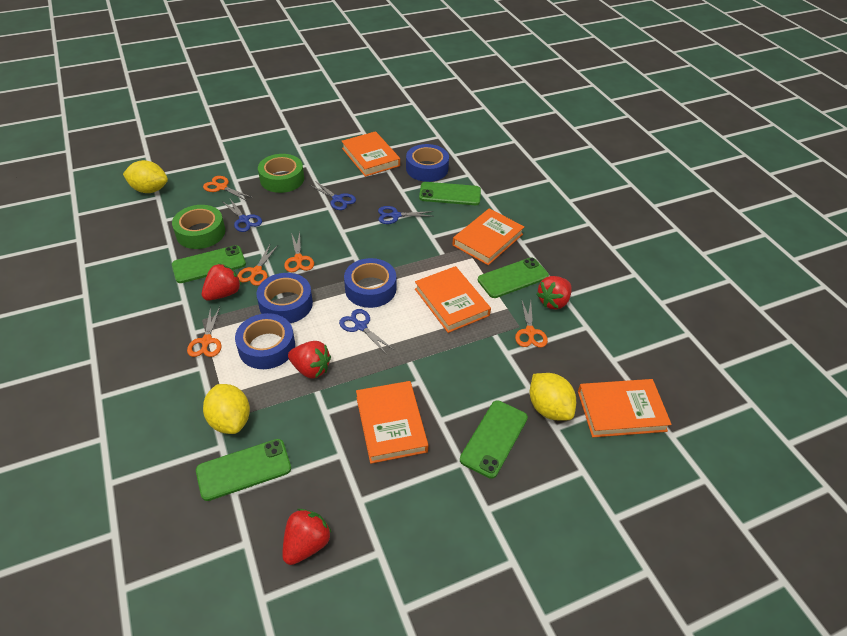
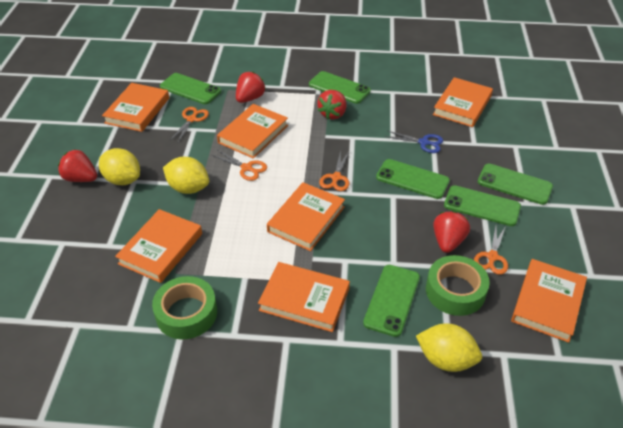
blue scissors: [222,199,262,232] [309,181,356,210] [339,309,394,354] [378,206,433,224] = 4 -> [384,131,443,153] = 1
blue tape: [235,313,295,369] [256,273,313,323] [344,258,396,308] [406,144,449,182] = 4 -> none = 0
green phone: [172,245,246,283] [196,439,291,501] [419,182,481,205] [460,400,528,479] [478,258,549,298] = 5 -> [160,73,221,104] [309,71,371,104] [363,265,420,337] [376,159,450,199] [444,185,521,226] [478,164,553,205] = 6
orange book: [341,131,400,177] [356,381,428,464] [415,266,491,333] [452,208,524,265] [578,379,672,437] = 5 -> [102,83,169,132] [115,209,202,283] [217,104,288,159] [258,262,350,332] [267,182,345,251] [433,77,493,127] [511,259,587,343] = 7
orange scissors: [187,307,221,357] [203,176,253,201] [237,245,278,286] [284,232,314,272] [515,299,548,348] = 5 -> [170,107,209,142] [212,150,267,181] [319,150,349,191] [474,226,508,275] = 4

